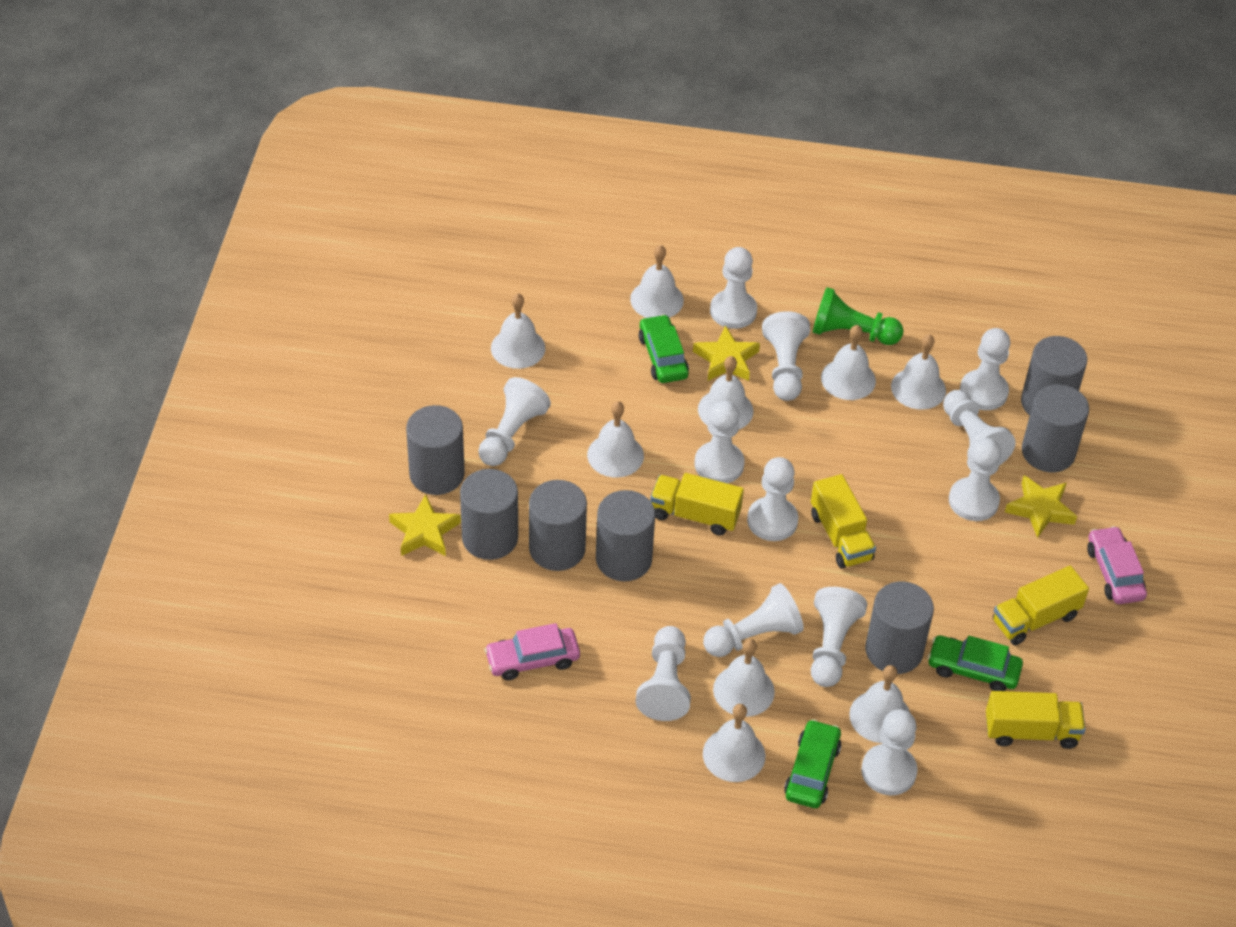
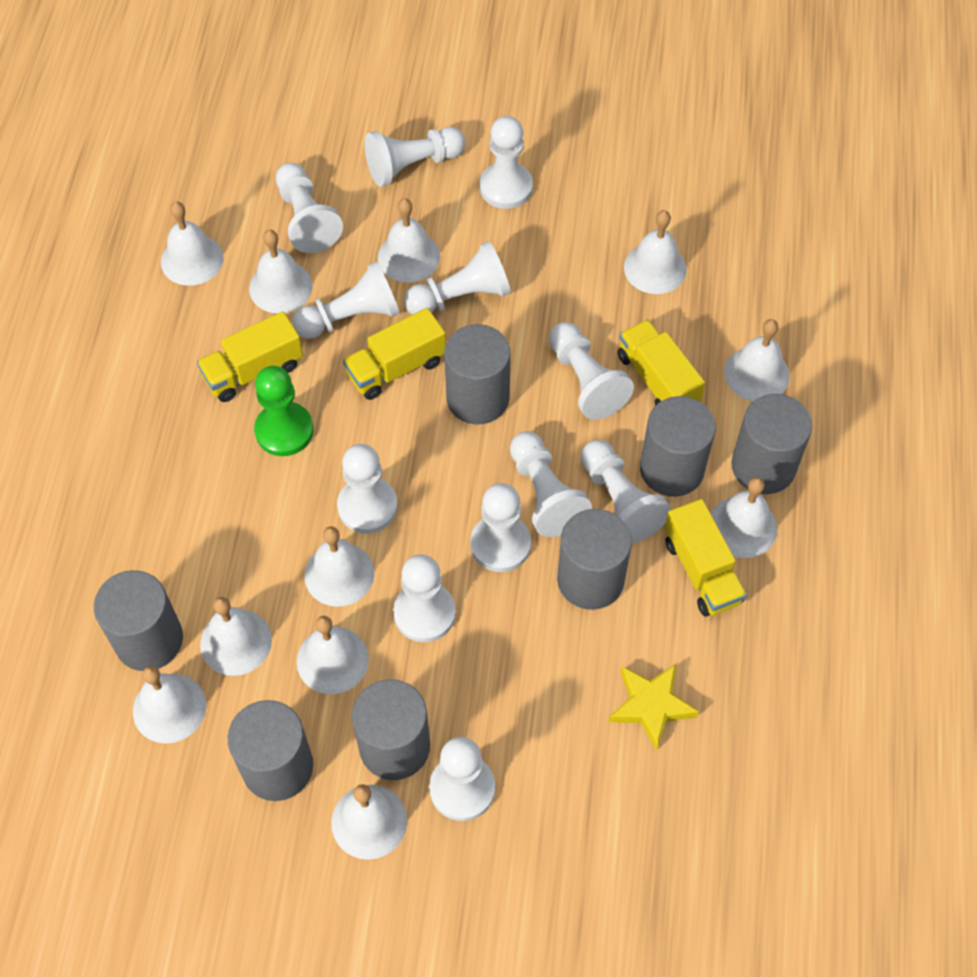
green car: [639,314,689,383] [784,719,842,808] [928,635,1023,691] = 3 -> none = 0
pink car: [484,623,580,680] [1087,526,1147,604] = 2 -> none = 0
white bell: [491,293,545,369] [587,401,644,477] [630,245,684,318] [698,356,754,429] [703,704,765,782] [713,639,775,717] [821,325,876,400] [849,665,910,743] [891,334,946,410] = 9 -> [133,666,206,744] [161,202,224,286] [200,597,272,676] [249,230,313,313] [297,616,369,694] [304,526,374,607] [331,784,407,860] [378,198,440,282] [624,210,687,294] [711,477,777,558] [724,319,790,401] = 11
yellow star: [389,494,461,556] [693,325,760,381] [1005,475,1077,538] = 3 -> [609,664,699,751] = 1

